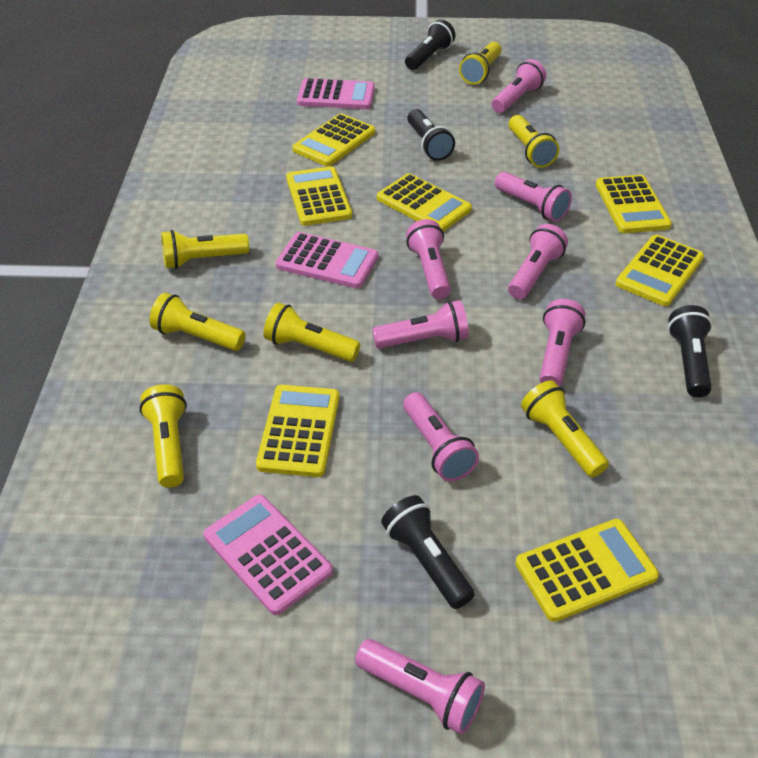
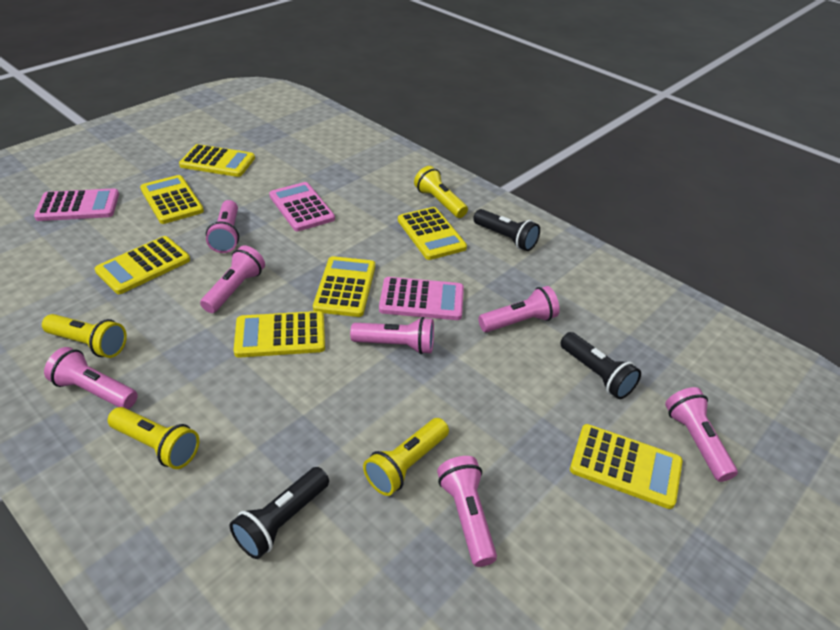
black flashlight: [381,495,474,609] [405,19,456,70] [407,109,455,161] [668,305,712,398] = 4 -> [230,467,329,559] [473,209,540,251] [560,332,641,399] = 3
pink flashlight: [355,639,485,734] [372,300,469,348] [403,392,479,481] [406,219,451,299] [492,59,546,113] [495,172,572,222] [508,224,568,299] [539,299,585,386] = 8 -> [44,347,138,409] [200,245,265,313] [206,200,239,253] [350,317,434,354] [437,456,497,567] [478,286,560,332] [665,387,738,482] = 7
yellow flashlight: [139,384,187,488] [149,293,246,351] [161,230,249,269] [263,303,360,362] [459,42,502,85] [508,115,559,168] [521,380,609,477] = 7 -> [42,314,127,358] [108,407,199,469] [363,418,449,496] [414,166,468,218] = 4

